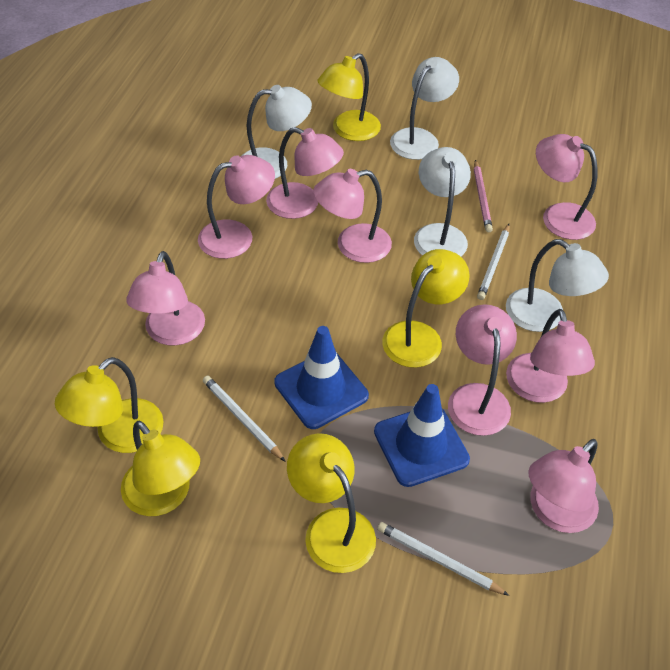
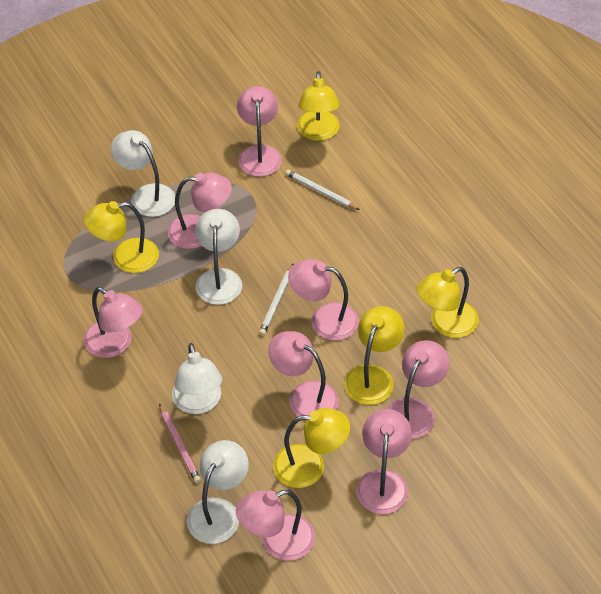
blue traffic cone: [274,326,369,429] [374,384,470,487] = 2 -> none = 0
white pencil: [203,376,286,462] [377,522,509,596] [477,224,510,300] = 3 -> [259,264,293,336] [285,170,360,210] = 2

